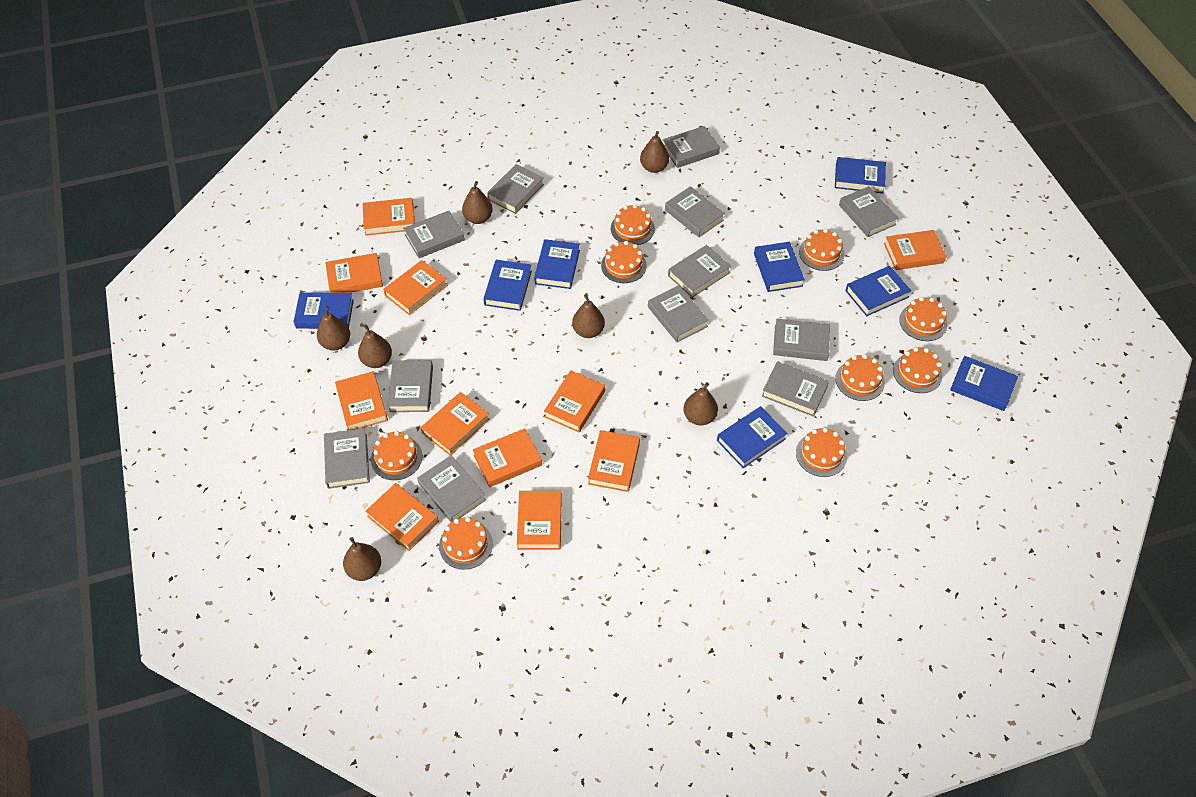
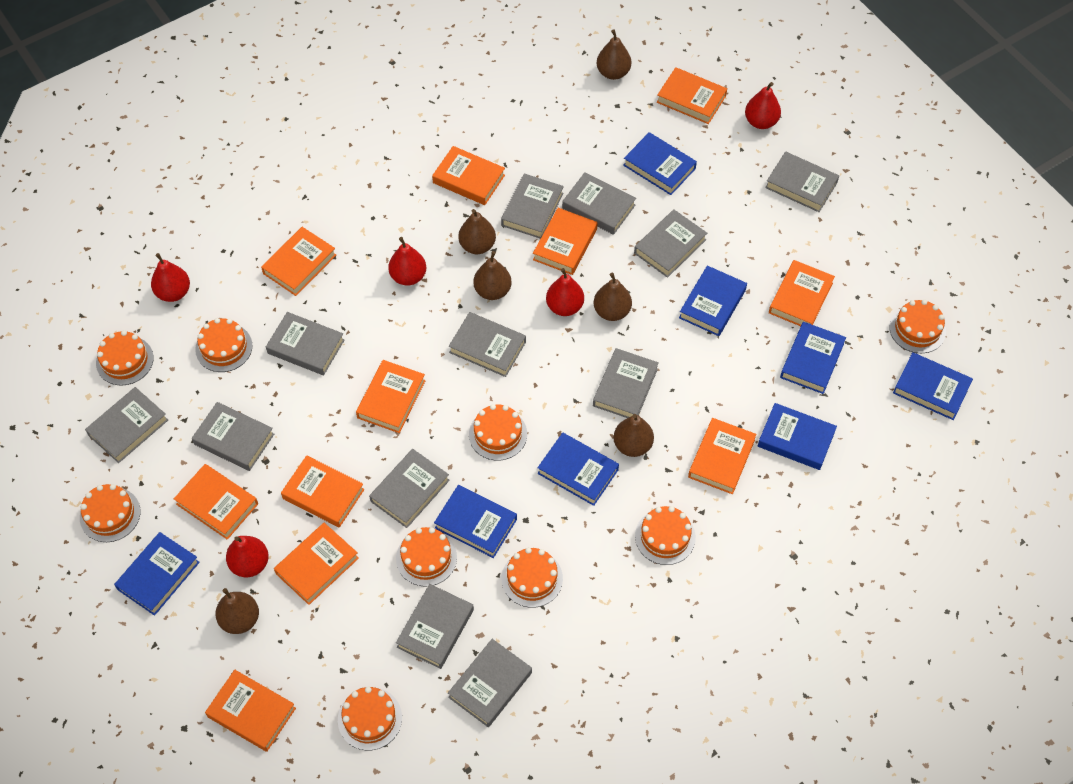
brown pear: [317,306,350,350] [343,537,381,581] [358,324,392,368] [462,181,493,224] [572,294,605,338] [640,131,669,173] [683,382,718,425] = 7 -> [215,588,259,634] [458,209,496,254] [473,251,512,300] [594,273,632,321] [597,29,631,80] [613,414,654,457] = 6
red pear: none = 0 -> [151,253,190,302] [226,536,269,577] [388,237,426,286] [546,268,584,316] [745,82,781,129] = 5

